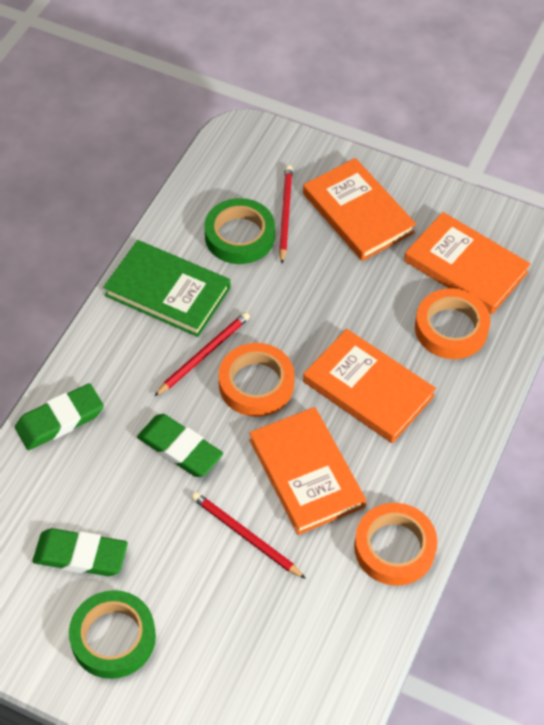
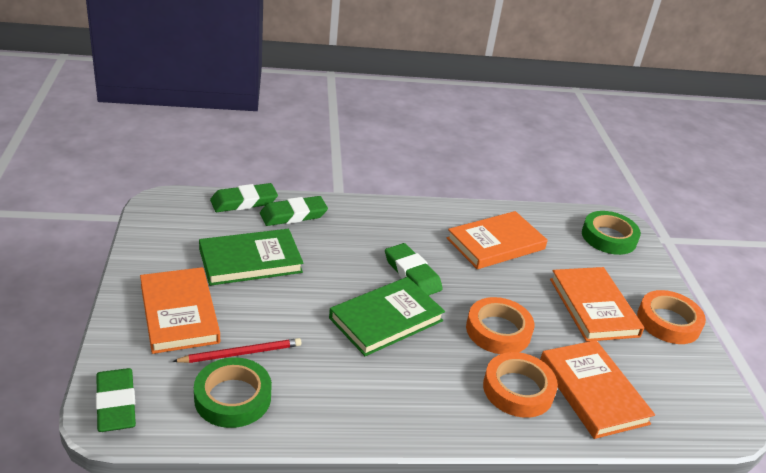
green book: [103,240,230,337] = 1 -> [199,229,303,286] [329,277,445,356] = 2
green eraser: [15,383,104,450] [33,528,128,576] [137,414,223,477] = 3 -> [96,368,136,432] [210,183,278,212] [260,196,328,226] [385,243,443,296] = 4
red pencil: [154,312,250,396] [191,492,306,579] [279,165,293,263] = 3 -> [172,338,302,363] = 1

